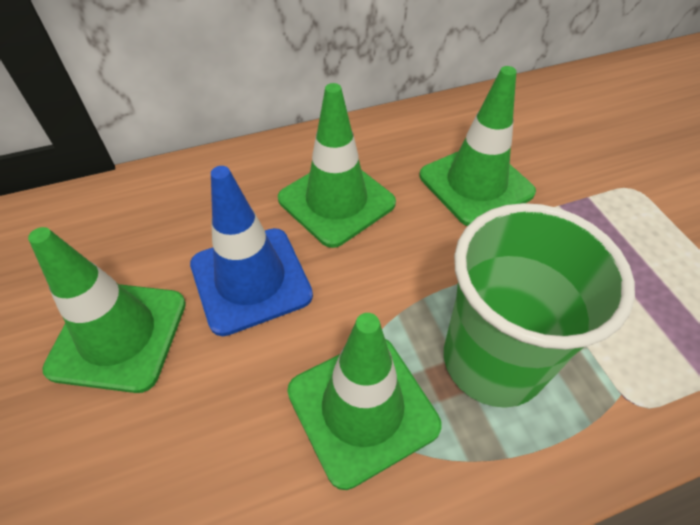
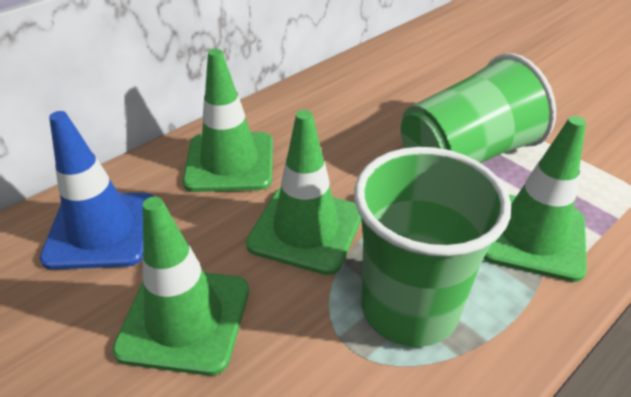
green cup: [444,203,635,408] = 1 -> [354,147,511,347] [401,53,556,163] = 2

